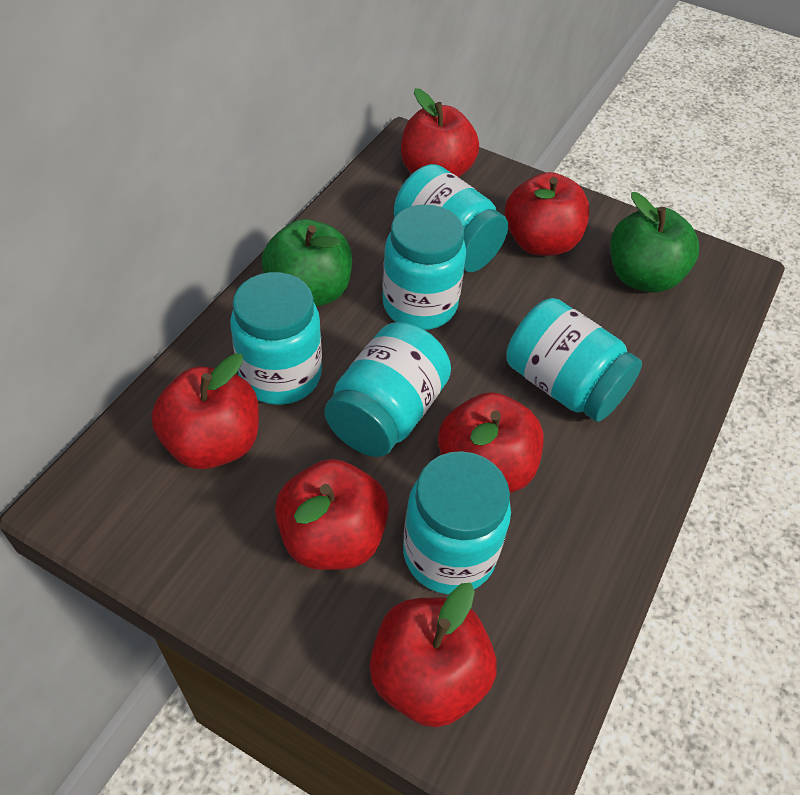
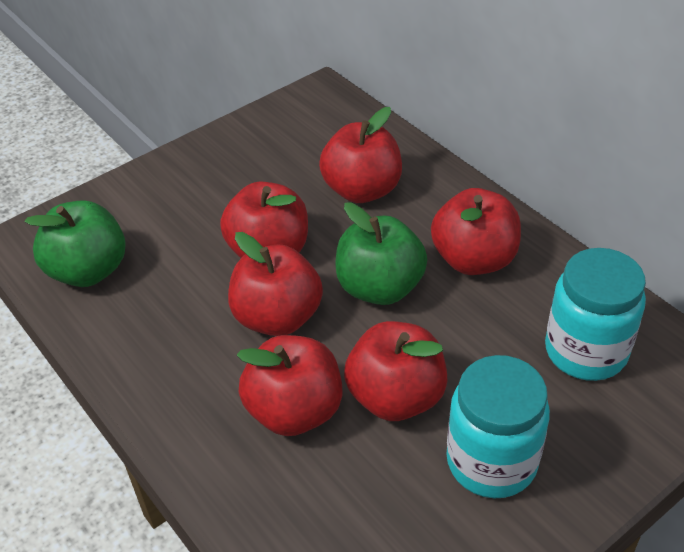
turquoise jar: [230,272,322,405] [324,322,451,457] [382,205,466,330] [394,164,508,272] [403,451,511,594] [506,298,642,422] = 6 -> [447,355,550,498] [545,248,646,381] = 2

